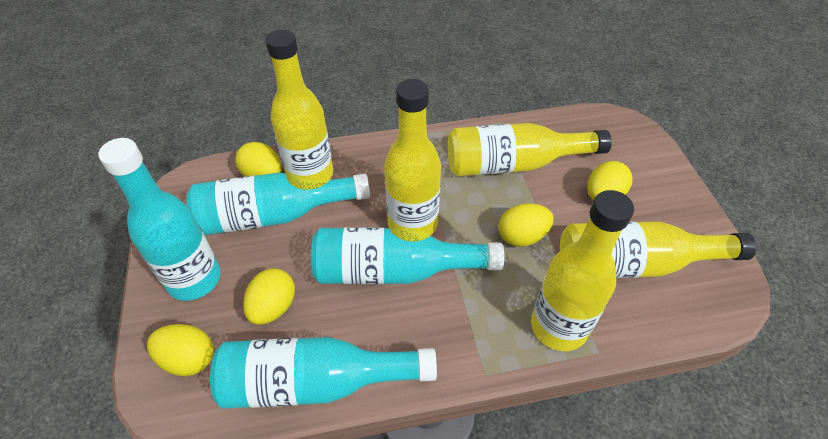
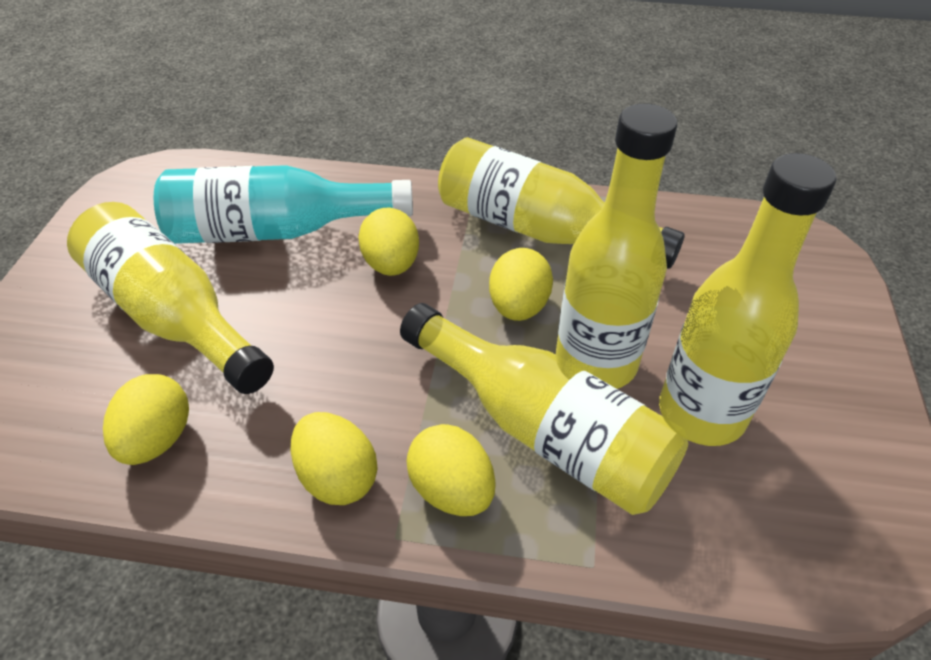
turquoise bottle: [99,138,221,301] [187,173,370,235] [210,337,437,409] [311,227,505,284] = 4 -> [154,165,413,244] = 1

